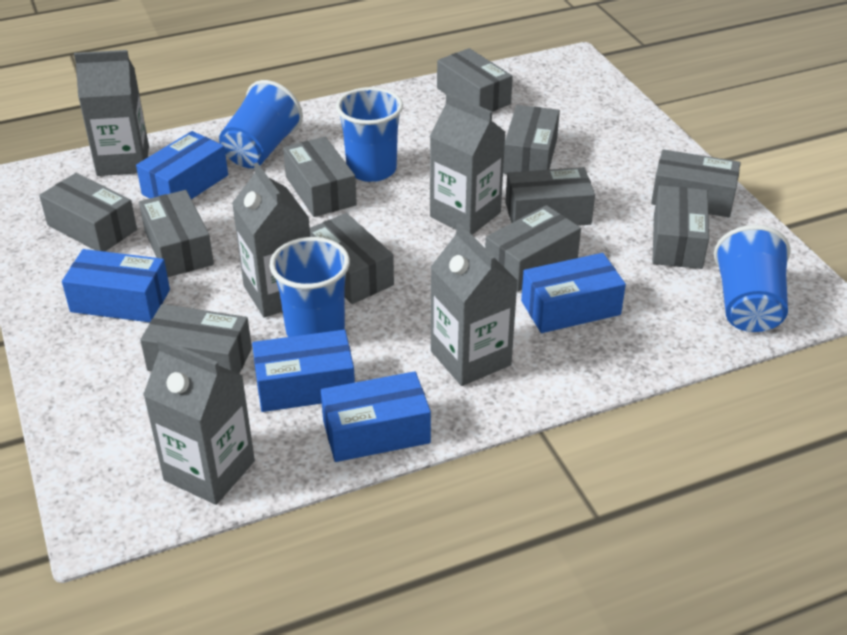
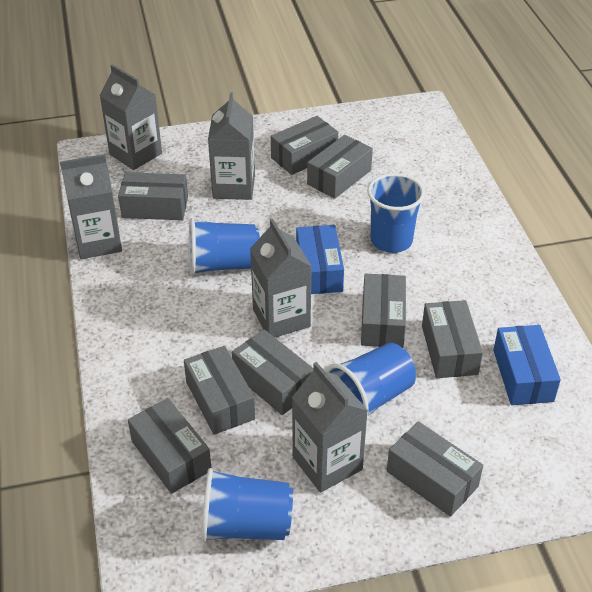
blue box: [62,249,170,322] [136,131,228,199] [252,330,355,412] [321,371,431,462] [521,253,626,333] = 5 -> [296,225,344,294] [493,325,561,405] = 2
grey box: [39,173,137,252] [139,190,214,277] [140,304,252,374] [283,137,357,217] [310,213,394,304] [437,48,513,112] [485,205,581,292] [503,105,560,174] [505,167,595,226] [651,149,741,217] [652,185,709,269] = 11 -> [118,172,188,220] [128,398,211,494] [184,346,255,435] [232,329,313,415] [271,116,338,175] [307,135,373,199] [361,274,406,348] [387,421,483,517] [422,300,483,378] = 9

